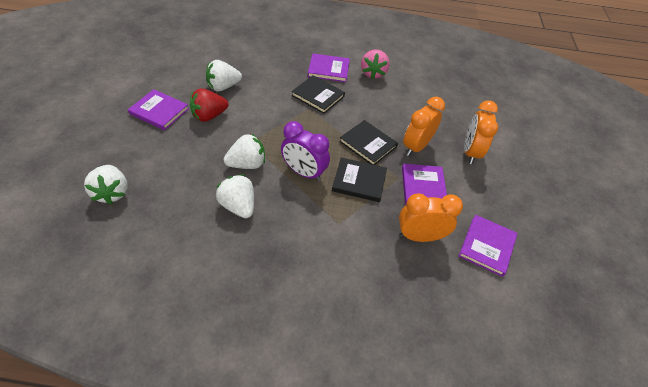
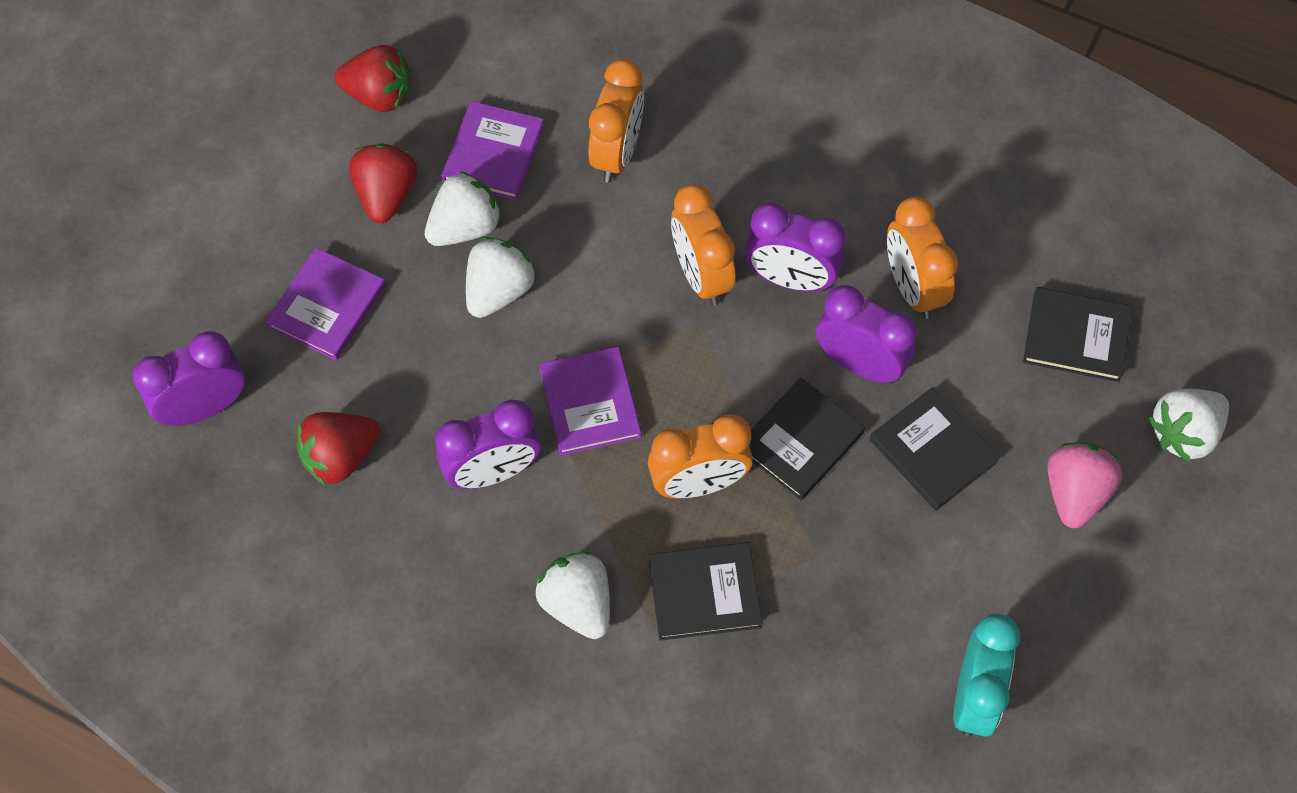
black book: [292,75,345,114] [332,158,387,202] [339,120,398,165] = 3 -> [648,542,763,641] [749,378,865,500] [870,387,1000,511] [1023,287,1132,382] = 4
orange clock: [399,193,463,242] [403,97,445,156] [464,100,498,164] = 3 -> [588,59,644,182] [648,414,753,499] [671,184,735,306] [887,196,958,319] = 4
purple book: [128,89,189,130] [308,54,350,82] [402,164,447,205] [459,215,517,277] = 4 -> [265,247,386,360] [441,101,544,200] [539,347,642,456] = 3
purple clock: [281,121,330,181] = 1 -> [132,331,245,426] [435,400,541,489] [745,203,846,291] [816,285,917,384] = 4
red strawberry: [190,88,228,122] = 1 -> [296,412,380,486] [335,45,411,112] [349,143,418,223] = 3
turquoise clock: none = 0 -> [953,614,1020,737] = 1

